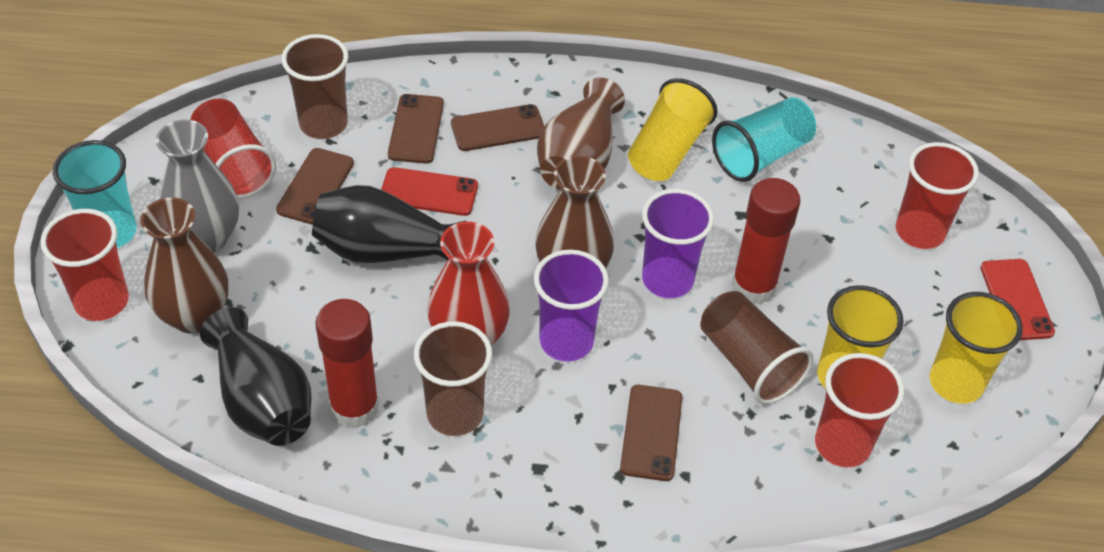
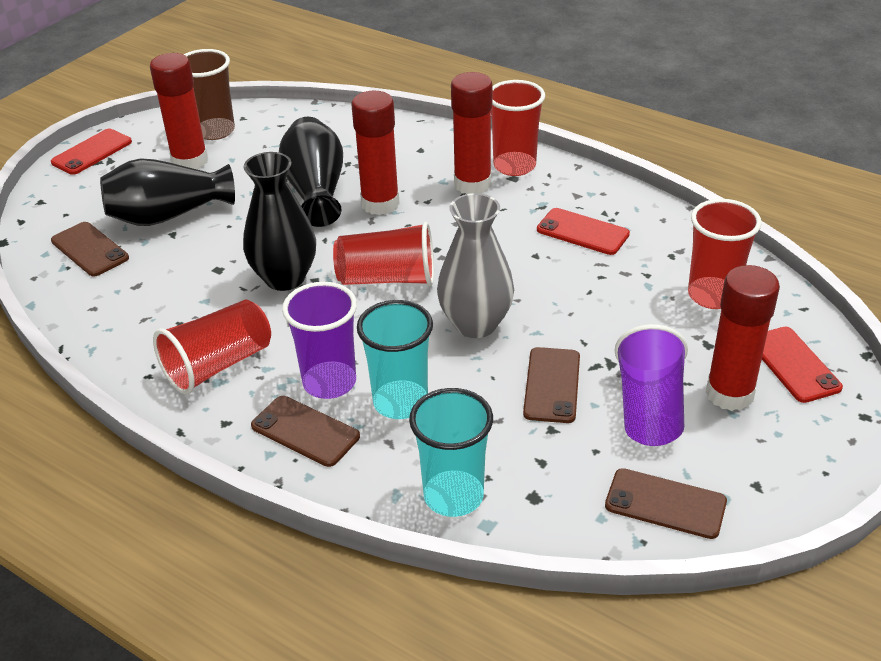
black vase: [200,307,311,446] [312,185,466,263] = 2 -> [100,158,235,226] [243,152,316,291] [279,117,343,227] = 3
brown cup: [282,34,348,139] [414,321,492,436] [700,291,814,404] = 3 -> [184,49,235,140] = 1
brown vase: [140,197,228,334] [535,155,614,268] [537,77,625,190] = 3 -> none = 0
red glue stick: [315,299,379,428] [731,178,801,304] = 2 -> [150,53,208,169] [351,91,400,215] [451,72,492,194] [706,265,780,411] = 4
red phone: [381,167,478,216] [981,259,1055,340] = 2 -> [51,129,132,175] [537,208,630,255] [762,327,843,403] = 3
red vase: [427,222,510,345] = 1 -> none = 0
yellow cup: [628,78,717,181] [817,285,903,388] [930,292,1023,404] = 3 -> none = 0

